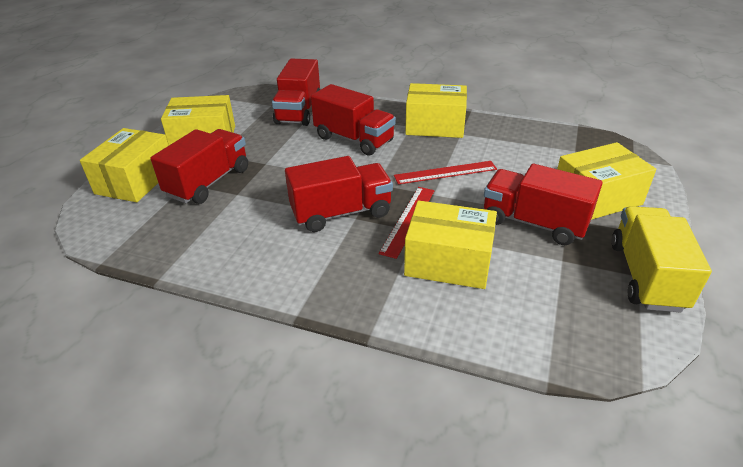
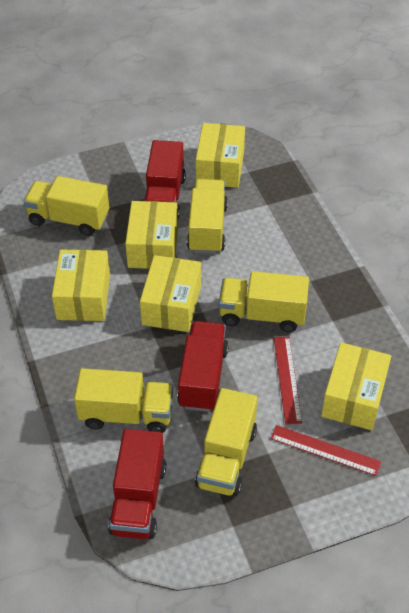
red truck: [150,129,248,204] [272,59,320,126] [285,156,393,232] [311,84,396,156] [484,164,603,245] = 5 -> [108,429,166,539] [144,140,186,219] [177,321,228,412] = 3
yellow truck: [611,206,712,313] = 1 -> [23,176,109,236] [74,368,173,433] [187,179,228,254] [195,388,257,497] [219,271,309,332] = 5

